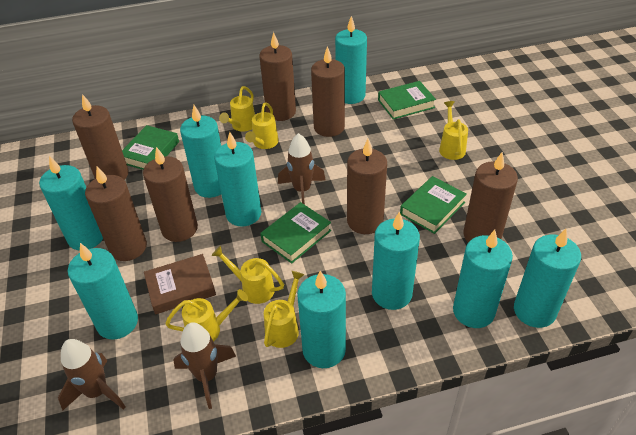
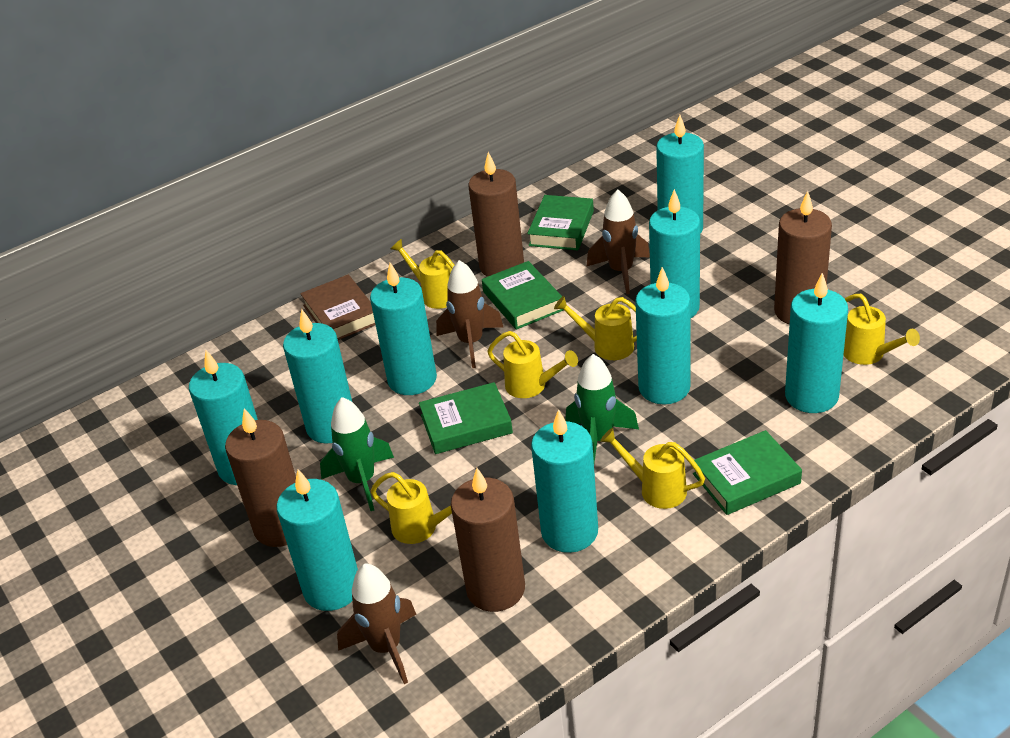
brown candle: [72,94,129,180] [85,166,147,261] [143,147,198,242] [259,32,296,121] [311,46,345,137] [347,139,387,234] [464,152,518,242] = 7 -> [225,408,296,547] [451,468,525,612] [468,152,524,277] [774,191,832,325] = 4
green rocket: none = 0 -> [320,397,394,511] [565,354,639,463] = 2

